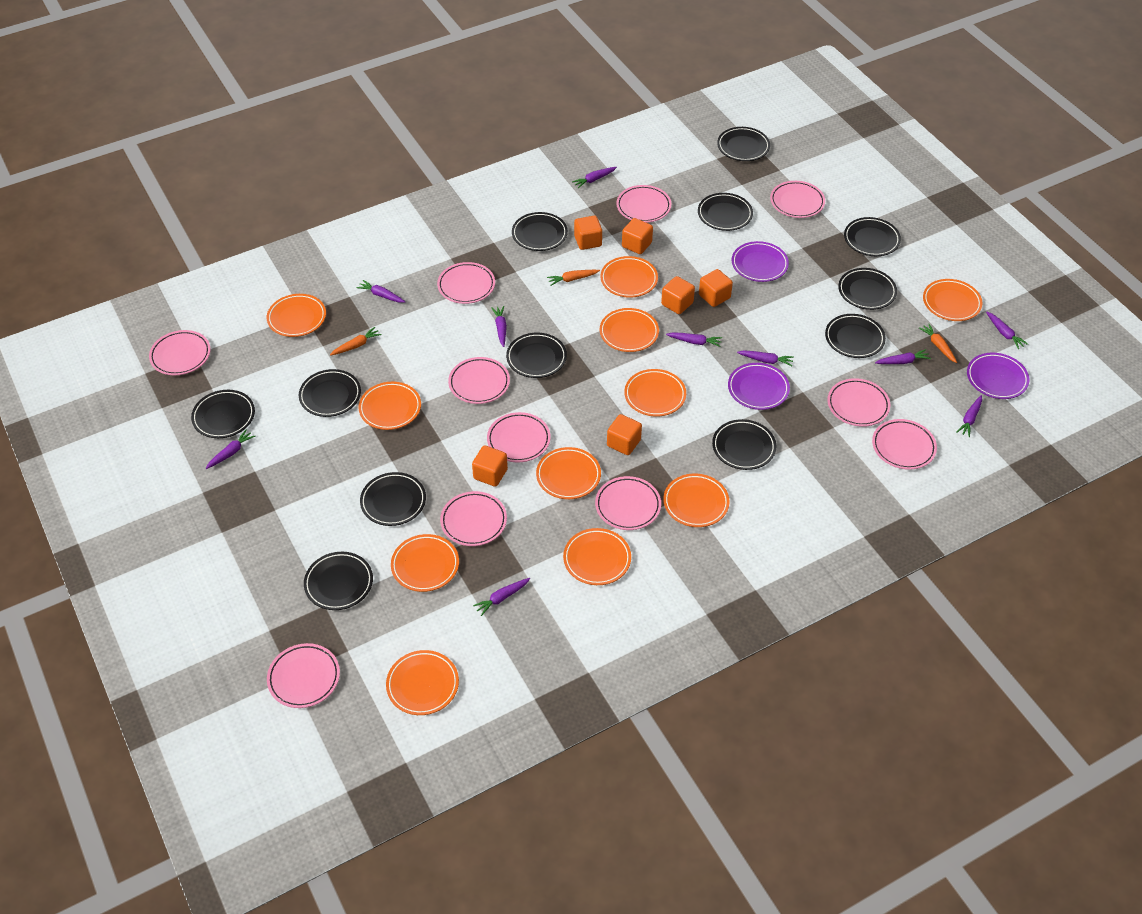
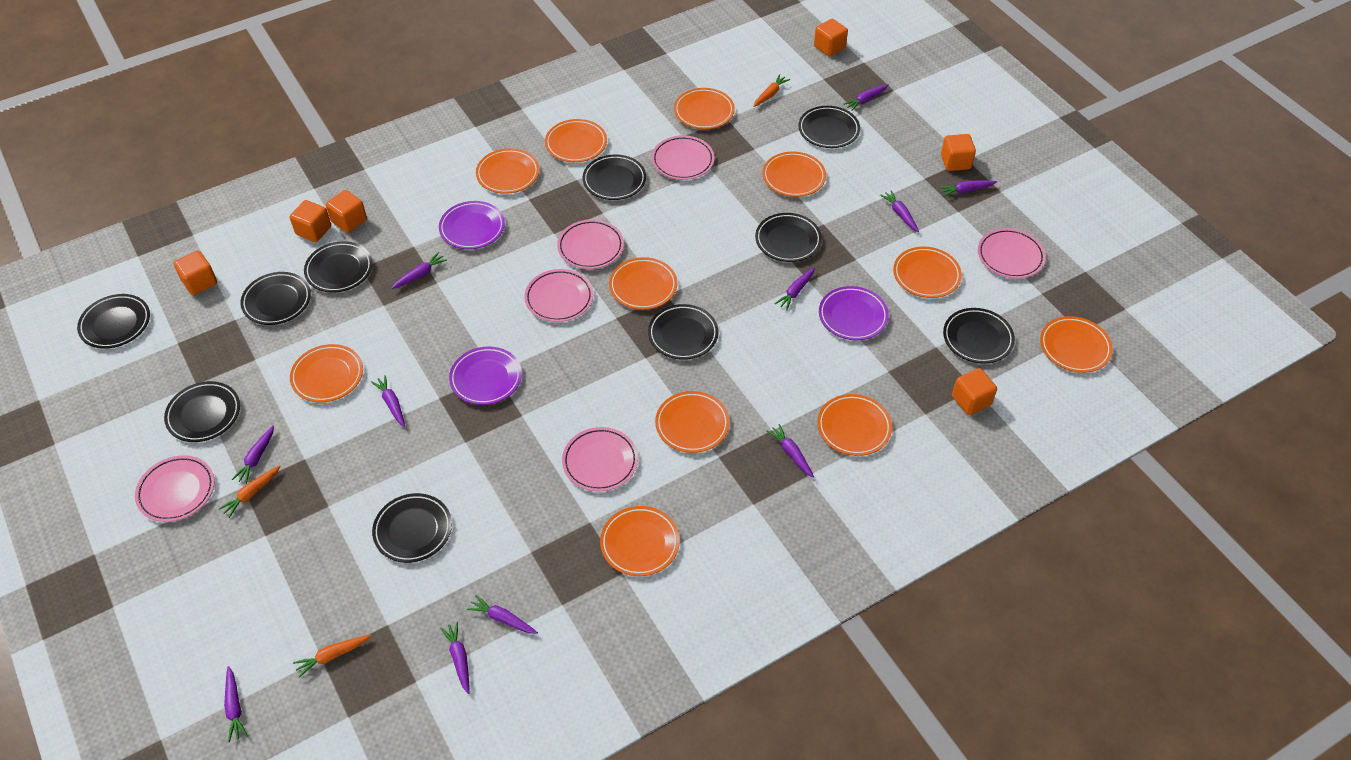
black plate: [191,390,255,438] [299,369,361,417] [304,552,373,610] [360,472,426,526] [506,333,567,378] [512,212,568,251] [698,193,753,231] [712,419,776,470] [717,127,770,161] [825,314,886,358] [838,268,897,310] [844,217,901,256] = 12 -> [77,294,150,349] [164,381,240,442] [240,272,311,325] [304,241,373,293] [372,493,452,563] [583,154,646,200] [648,304,718,360] [755,213,822,262] [798,106,860,148] [943,308,1015,364] = 10
pink plate: [149,330,211,375] [267,643,340,708] [437,262,495,304] [440,491,507,546] [448,357,510,404] [487,412,551,462] [595,476,661,530] [616,185,671,223] [770,181,825,218] [827,378,890,427] [872,419,937,470] = 11 -> [135,455,215,522] [524,269,593,322] [557,219,624,269] [562,427,638,491] [652,135,715,180] [978,228,1046,279] = 6
purple carrot: [206,429,256,469] [356,280,405,303] [473,578,530,616] [491,306,507,347] [572,167,617,188] [666,332,722,347] [737,350,794,366] [875,349,931,364] [956,395,982,437] [986,311,1028,349] = 10 -> [224,666,248,742] [232,425,274,484] [371,375,405,427] [391,252,447,289] [440,622,470,694] [467,595,538,634] [766,424,814,478] [774,267,815,310] [843,84,889,111] [880,190,919,232] [939,180,997,197] = 11

